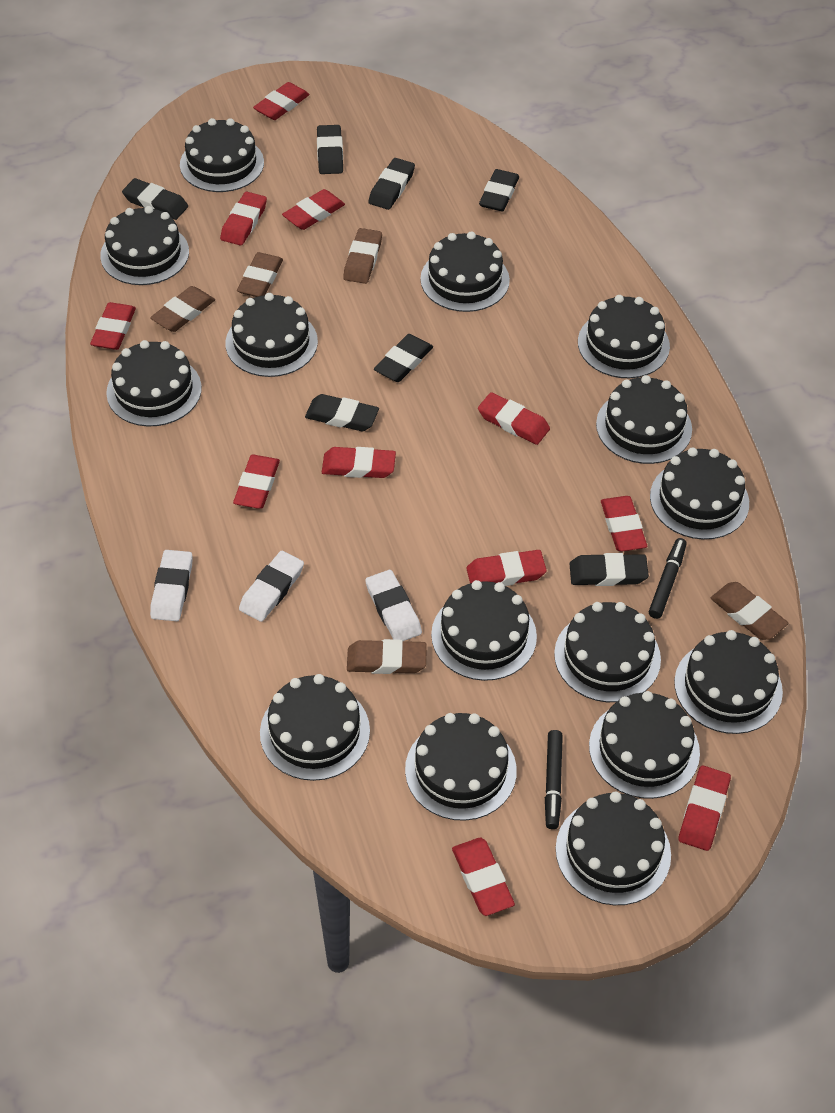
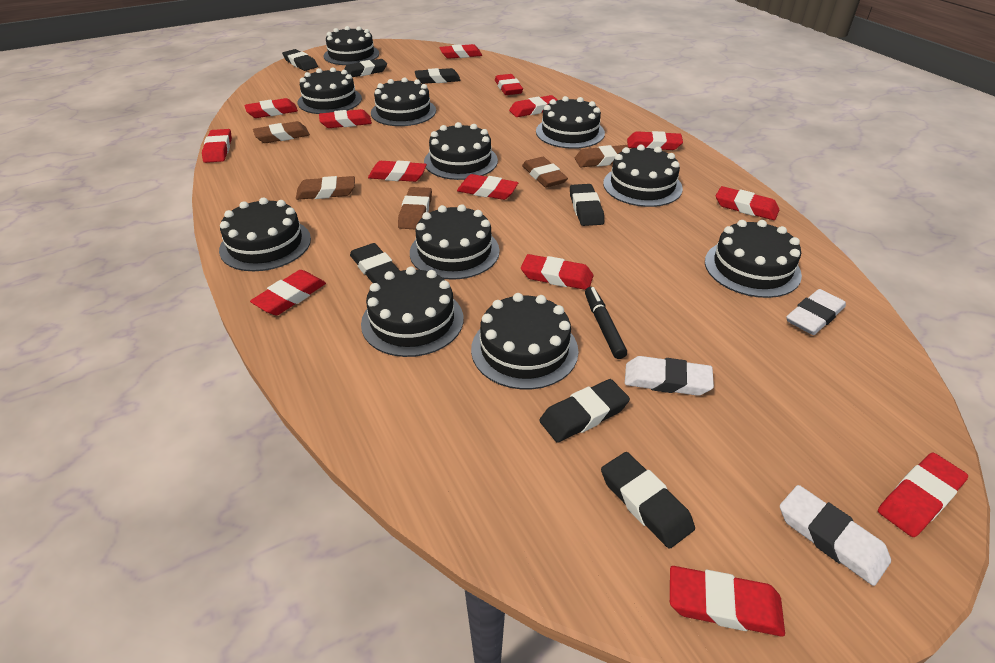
black cake: [100,206,189,285] [106,340,202,427] [180,118,264,192] [225,293,318,377] [260,674,370,781] [405,713,517,821] [420,231,510,312] [431,580,537,681] [554,602,661,702] [556,791,671,905] [578,295,670,378] [589,691,700,799] [596,375,692,464] [650,447,749,540] [674,630,783,734] = 15 -> [219,197,311,271] [298,67,362,114] [324,26,379,65] [361,266,463,357] [371,77,436,126] [410,204,500,280] [424,122,498,180] [471,293,578,389] [536,96,605,149] [603,145,683,207] [705,220,802,298] = 11
black marker: [545,730,563,829] [649,538,687,619] = 2 -> [585,287,627,359] = 1
red eraser: [90,302,136,350] [220,192,267,246] [233,455,280,509] [253,82,309,120] [282,189,345,230] [322,447,396,478] [452,838,515,916] [466,550,547,586] [478,392,550,445] [601,496,647,551] [679,765,731,851] = 11 -> [202,129,232,163] [244,98,298,118] [250,270,326,315] [319,109,372,128] [368,161,427,182] [440,44,482,59] [457,174,518,200] [495,74,523,95] [509,95,558,117] [521,254,593,290] [627,131,683,150] [670,566,785,637] [716,186,779,220] [878,453,968,537] = 14

